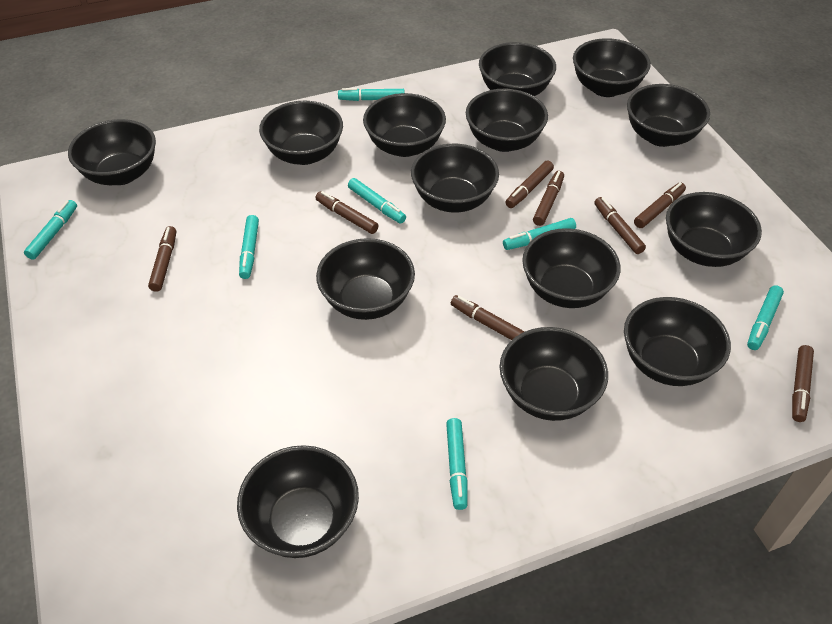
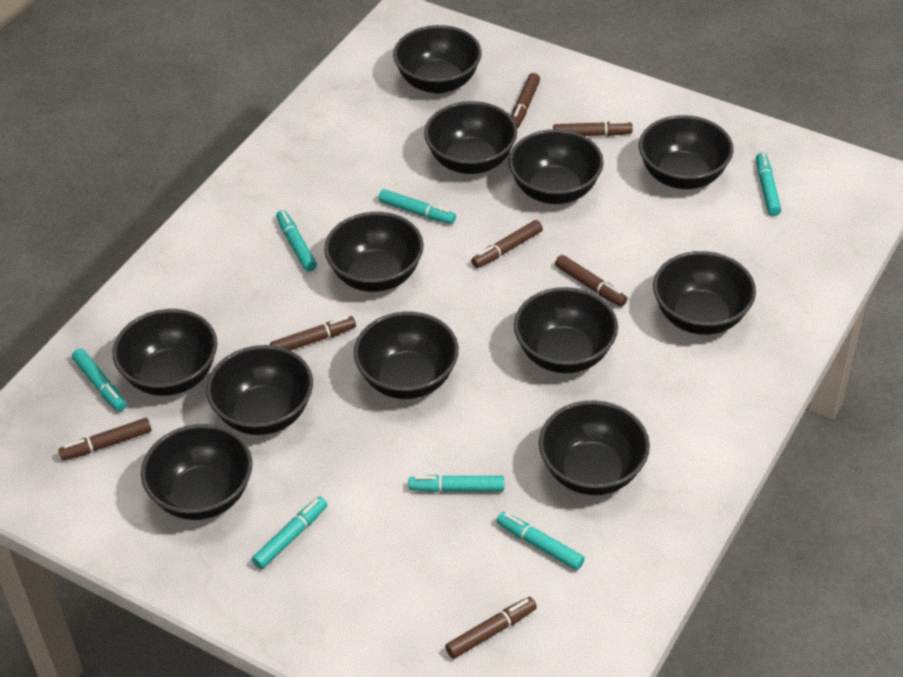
black bowl: [68,119,156,185] [237,445,359,558] [259,101,343,165] [316,238,415,320] [363,93,446,157] [411,144,499,213] [466,89,548,152] [479,42,556,96] [500,327,608,421] [522,228,620,308] [573,38,651,97] [624,297,731,386] [627,84,710,147] [666,192,762,267] = 14 -> [112,309,217,396] [141,424,253,520] [206,345,313,435] [324,212,424,292] [354,312,459,399] [393,25,482,94] [424,101,517,174] [509,129,604,204] [514,287,618,373] [539,400,650,495] [639,115,734,189] [653,251,756,335] = 12
brown marker: [148,226,176,292] [315,191,379,234] [451,295,525,340] [505,160,554,208] [533,171,564,226] [594,197,646,254] [634,182,686,228] [792,345,814,422] = 8 -> [58,418,152,461] [270,316,356,351] [445,597,537,659] [471,220,543,268] [511,73,540,129] [553,121,633,136] [555,255,627,307] = 7

